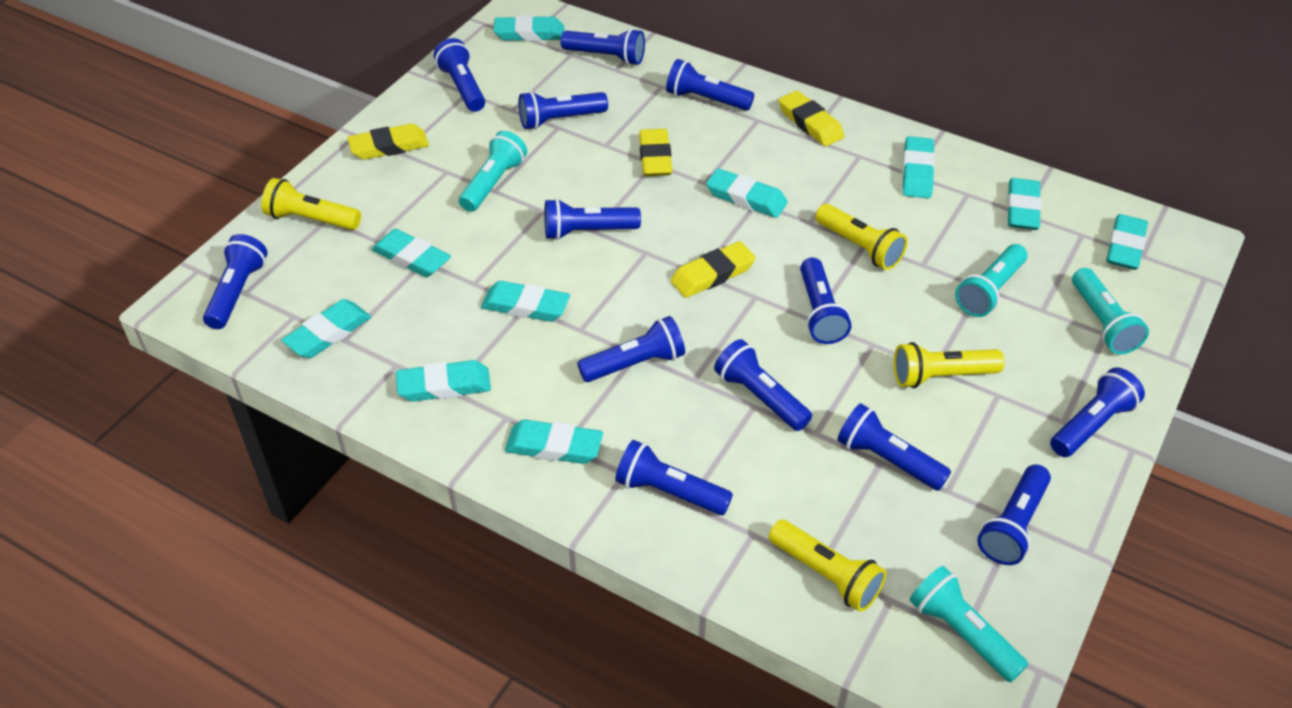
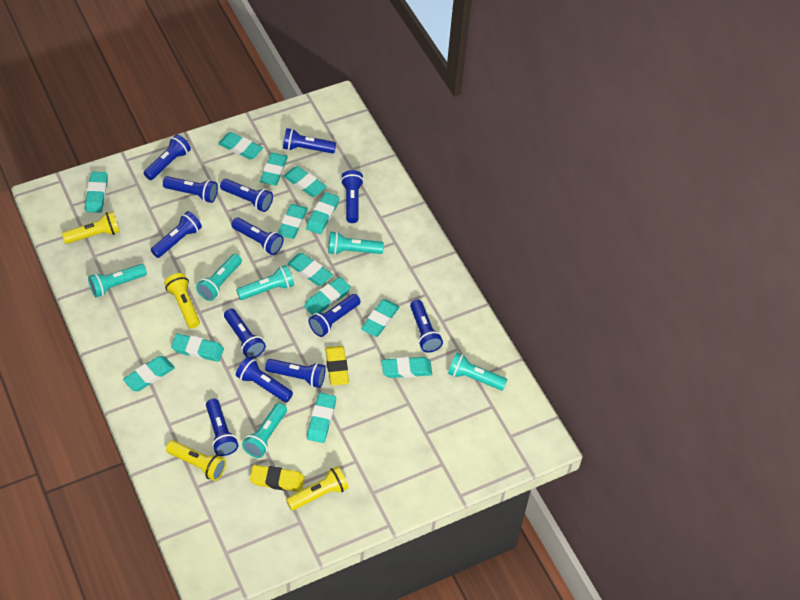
turquoise eraser: [281,299,371,358] [371,229,451,277] [396,360,491,402] [481,281,570,322] [494,15,564,41] [505,420,603,464] [706,168,788,218] [902,136,935,198] [1007,178,1042,230] [1106,214,1148,270] = 10 -> [85,172,108,213] [123,356,175,391] [171,334,224,362] [218,132,263,160] [260,153,288,186] [278,204,308,239] [283,166,327,197] [287,253,333,286] [304,277,351,315] [306,192,339,234] [307,393,336,443] [361,299,400,337] [382,357,432,378] = 13
turquoise flashlight: [459,131,527,212] [910,566,1029,682] [955,244,1027,317] [1072,268,1149,354] = 4 -> [88,264,147,297] [196,254,242,301] [236,265,294,300] [242,403,287,458] [328,231,384,255] [448,352,507,391] = 6
yellow eraser: [347,124,429,160] [639,129,673,176] [671,241,756,298] [778,90,844,146] = 4 -> [250,465,305,492] [325,346,349,385] = 2

